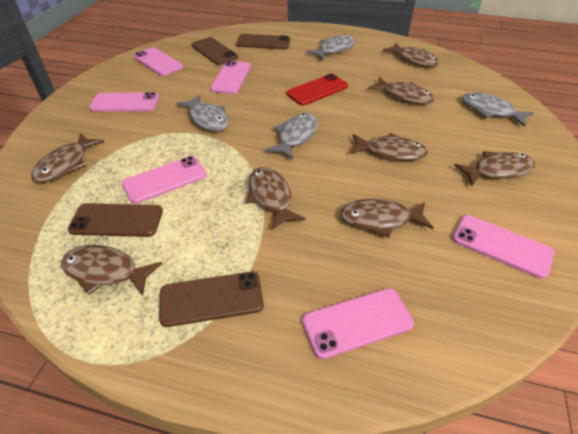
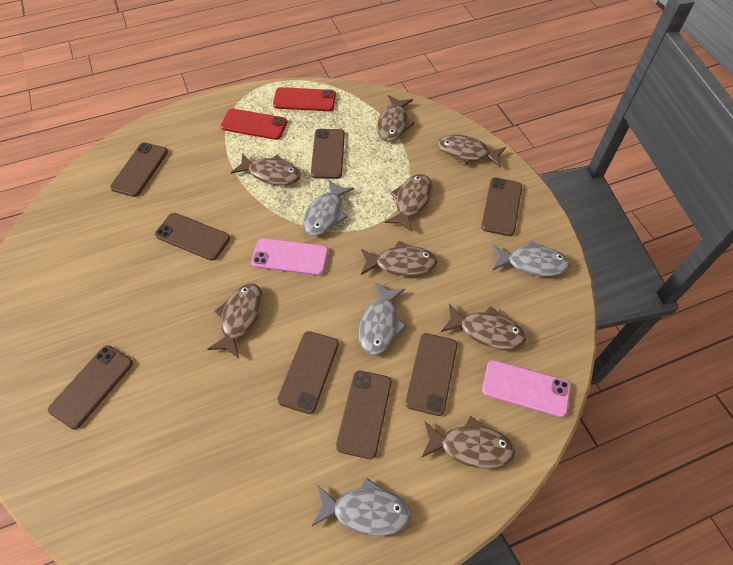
brown phone: [68,203,163,237] [159,272,264,327] [192,37,238,65] [236,34,290,49] = 4 -> [48,345,133,429] [110,143,168,197] [155,213,230,261] [277,331,339,414] [311,129,345,179] [336,371,392,459] [405,333,457,416] [481,177,522,236] = 8
pink phone: [89,92,159,112] [122,156,207,204] [133,47,183,76] [210,60,251,94] [302,288,414,359] [453,215,554,279] = 6 -> [251,238,328,276] [482,360,571,417] = 2
red phone: [286,74,348,105] = 1 -> [221,108,287,140] [273,87,336,111] = 2

